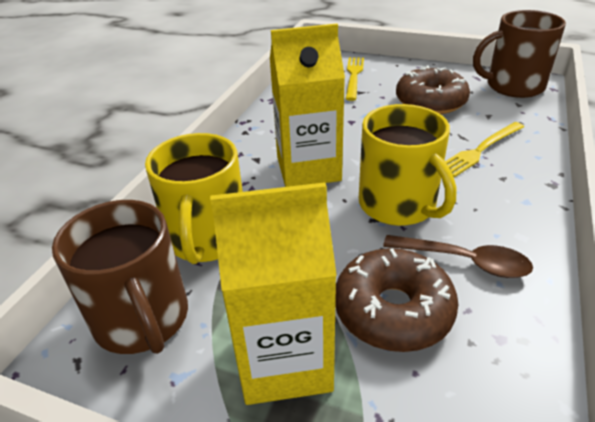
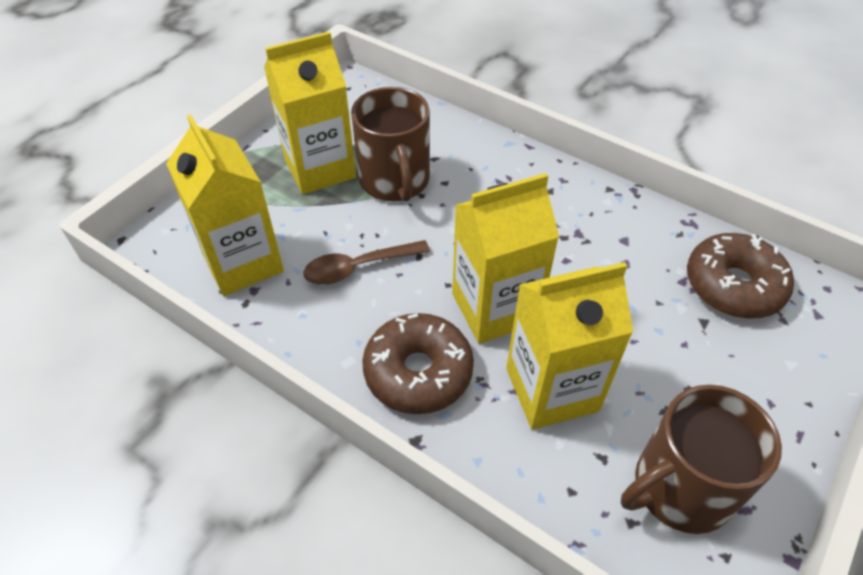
yellow carton: [210,182,337,405] [270,24,345,187] = 2 -> [166,115,284,296] [264,31,356,194] [452,173,559,344] [506,262,633,430] = 4
yellow fork: [346,57,364,101] [445,122,524,177] = 2 -> none = 0
yellow mug: [145,133,243,264] [359,104,457,226] = 2 -> none = 0

